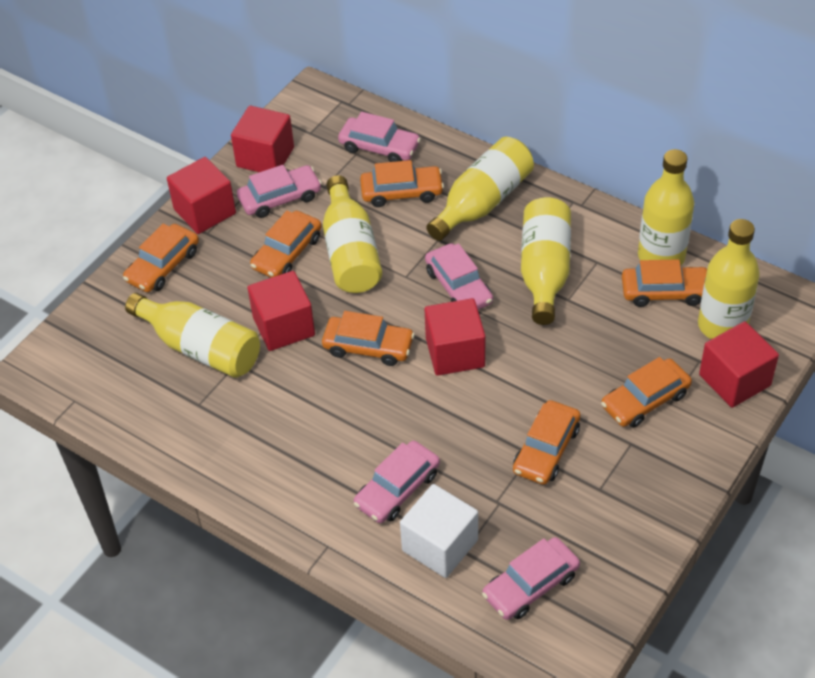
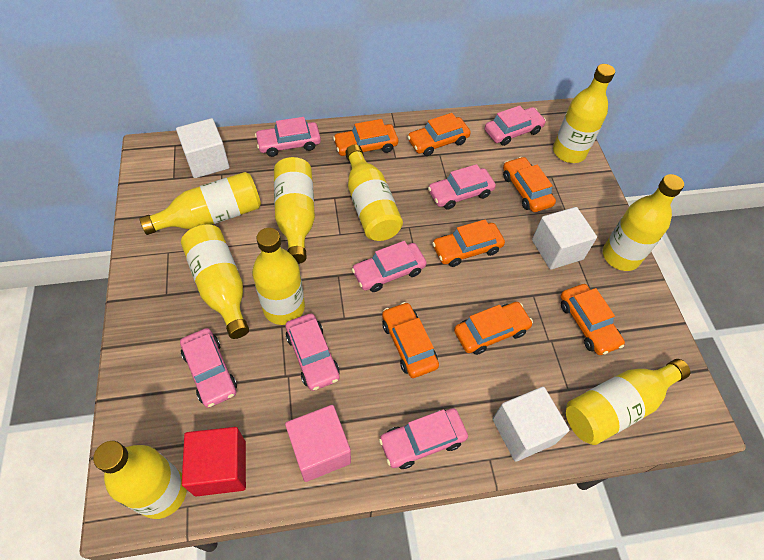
pink car: [237,165,322,218] [338,112,421,162] [354,441,440,523] [425,243,493,310] [482,537,580,620] = 5 -> [180,328,237,408] [255,117,321,157] [285,313,340,391] [352,241,427,292] [379,408,468,469] [428,164,496,210] [485,106,546,146] = 7
pink cube: none = 0 -> [285,405,351,482] = 1
red cube: [167,157,236,234] [231,106,294,172] [247,271,315,351] [424,298,485,376] [699,321,779,408] = 5 -> [182,427,246,497] = 1
white cube: [400,484,478,578] = 1 -> [176,118,229,178] [493,387,570,462] [532,207,597,270] = 3
yellow bottle: [125,293,260,378] [323,175,382,293] [426,137,534,241] [521,197,571,325] [638,149,694,265] [698,219,760,339] = 6 -> [93,441,187,519] [139,172,261,235] [181,224,249,339] [252,228,305,325] [274,157,315,264] [345,144,403,241] [553,64,615,163] [566,359,690,445] [603,174,684,271] = 9

